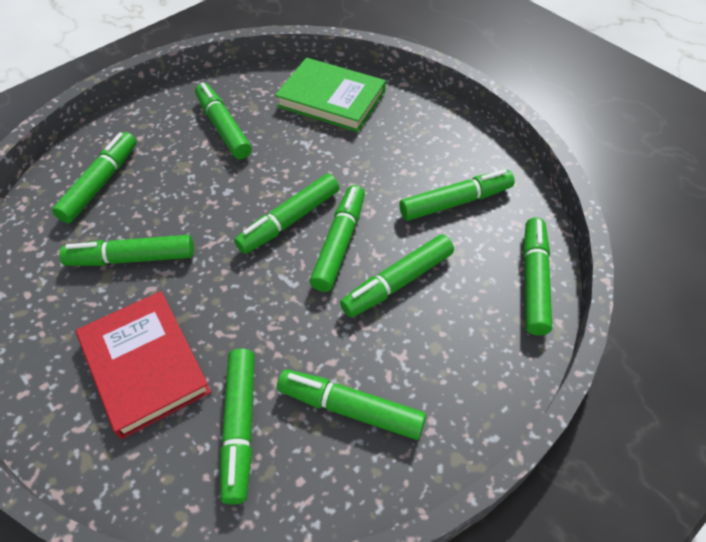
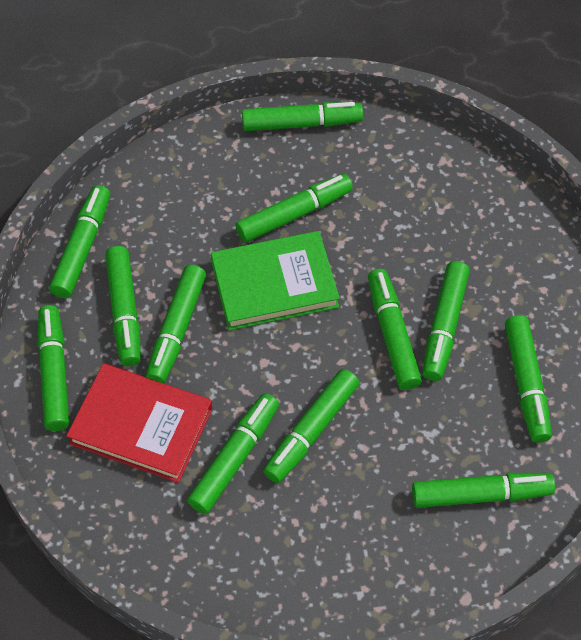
green marker: [52,132,137,223] [59,235,194,266] [195,82,252,159] [220,348,255,504] [234,174,339,254] [277,369,426,440] [310,185,365,292] [340,234,454,318] [399,169,515,221] [523,217,552,335] = 10 -> [37,305,69,431] [49,185,110,298] [105,246,141,366] [146,265,206,383] [187,393,279,514] [236,174,353,243] [242,102,363,131] [263,369,359,483] [368,269,422,390] [412,473,555,508] [422,261,470,381] [505,315,552,443] = 12

